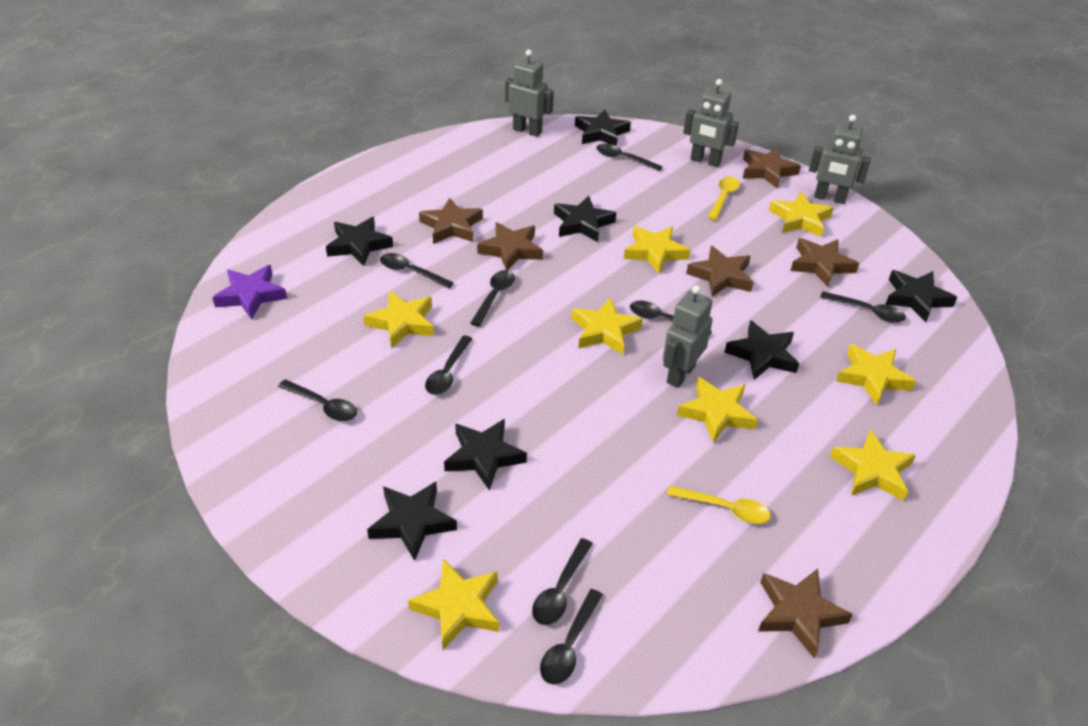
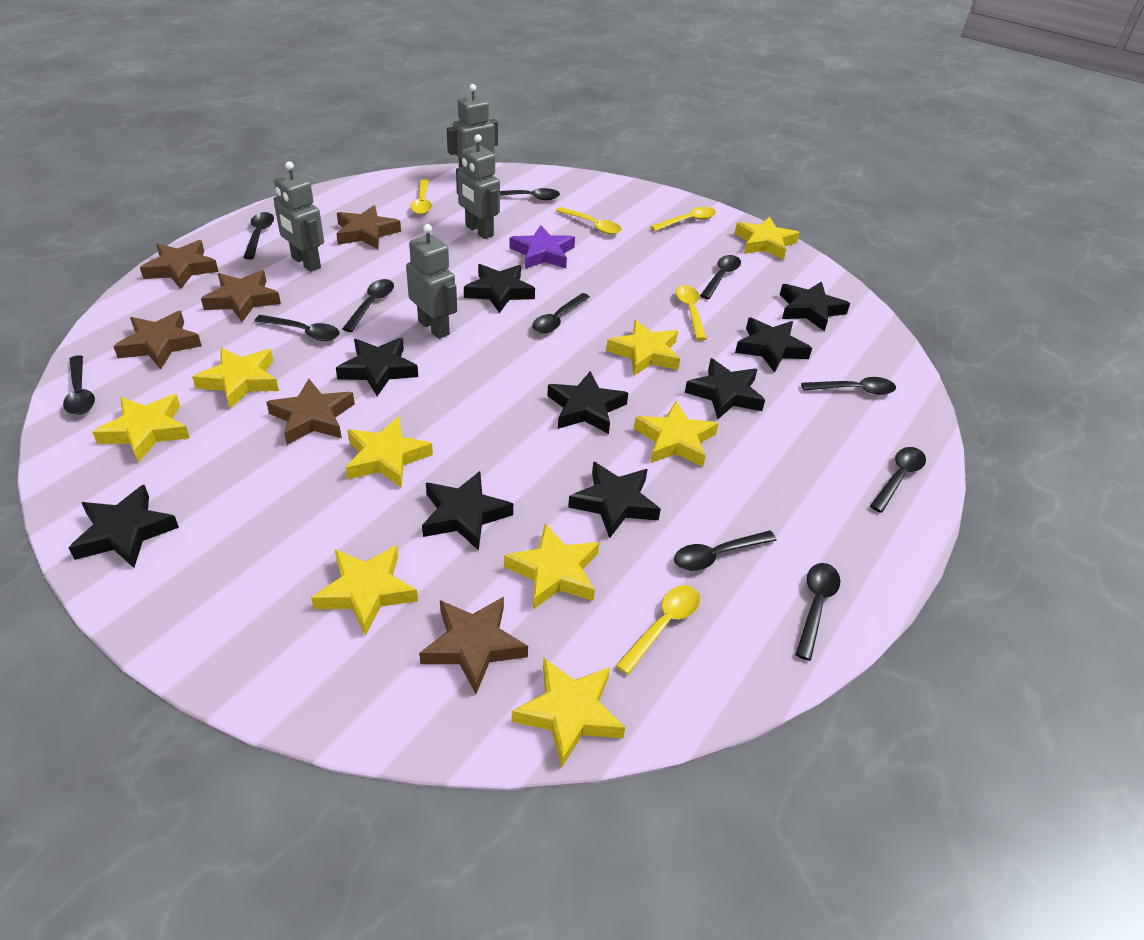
black spoon: [278,379,357,421] [380,253,454,289] [425,336,472,395] [470,270,515,327] [532,538,593,625] [540,589,603,685] [596,144,663,171] [630,301,712,337] [820,291,906,323] = 9 -> [63,355,95,415] [243,212,274,259] [255,315,340,341] [342,279,394,332] [500,188,560,200] [532,293,590,333] [674,531,777,571] [700,255,741,299] [795,563,840,661] [801,377,896,395] [870,447,926,513] = 11
black star: [326,217,393,266] [367,482,457,561] [444,419,527,490] [554,196,616,242] [575,109,631,146] [724,320,799,380] [885,270,957,322] = 7 -> [69,485,179,568] [336,338,418,396] [422,471,513,551] [464,264,535,313] [547,371,628,434] [568,461,661,538] [685,358,765,419] [735,318,812,373] [780,281,850,332] = 9
yellow spoon: [667,485,771,524] [707,176,740,221] = 2 -> [410,179,432,215] [556,207,621,235] [616,585,700,675] [650,207,716,231] [676,285,707,340] = 5
yellow star: [363,291,434,348] [408,559,499,650] [571,297,643,355] [624,226,690,274] [677,377,757,443] [769,192,834,237] [830,429,916,501] [836,344,916,406] = 8 -> [92,394,190,463] [192,348,279,409] [311,545,418,636] [346,416,433,488] [504,523,599,610] [512,658,625,768] [606,320,680,376] [634,401,719,467] [735,217,800,260] = 9

